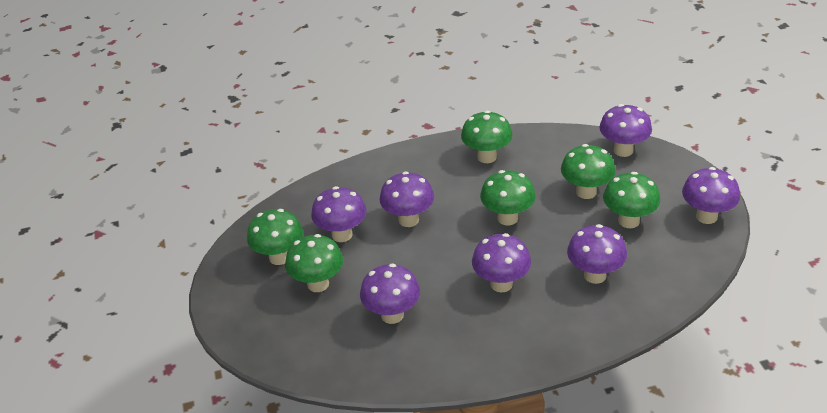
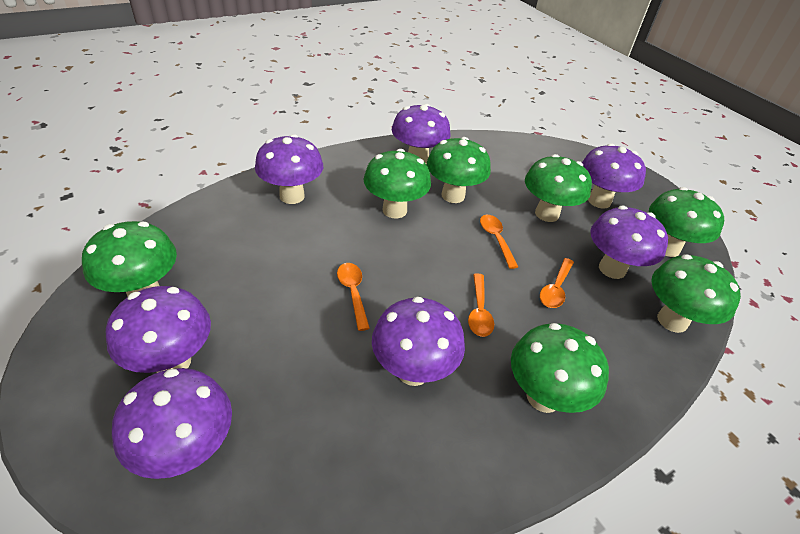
green mushroom: [247,209,303,265] [285,234,343,292] [461,110,513,163] [480,170,536,225] [561,144,615,199] [603,172,660,228] = 6 -> [82,221,177,297] [364,149,431,218] [427,137,491,203] [511,323,609,413] [525,154,592,222] [649,187,724,257] [651,254,741,333] = 7
orange spoon: none = 0 -> [337,263,370,331] [468,273,494,337] [480,215,518,269] [540,258,574,308] = 4

